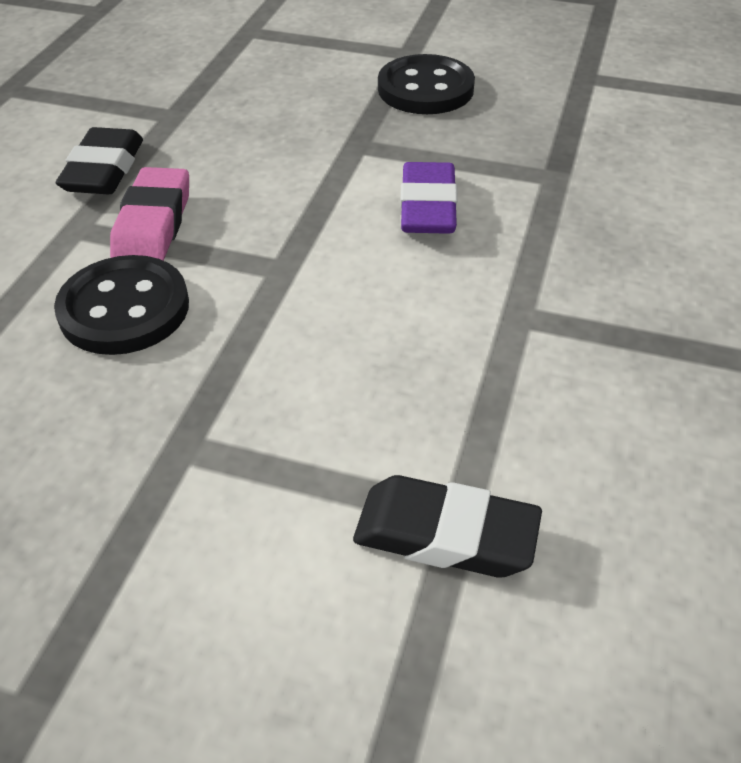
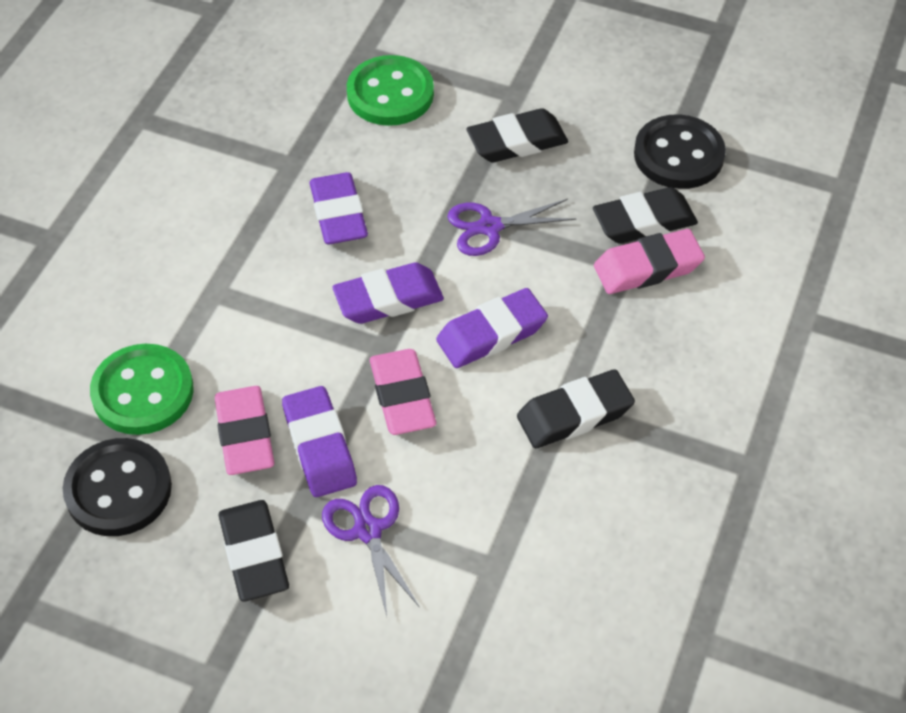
black eraser: [56,127,143,194] [353,475,542,577] = 2 -> [219,500,289,601] [467,108,568,162] [517,369,635,448] [593,187,698,244] = 4
green button: none = 0 -> [90,344,194,435] [347,55,434,126] = 2
pink eraser: [110,167,189,261] = 1 -> [215,386,275,475] [370,349,436,435] [594,229,705,294] = 3
purple eraser: [401,162,458,234] = 1 -> [282,386,357,497] [310,172,368,244] [332,262,444,324] [436,288,548,368] = 4
purple scissors: none = 0 -> [322,485,419,616] [447,199,576,256] = 2

